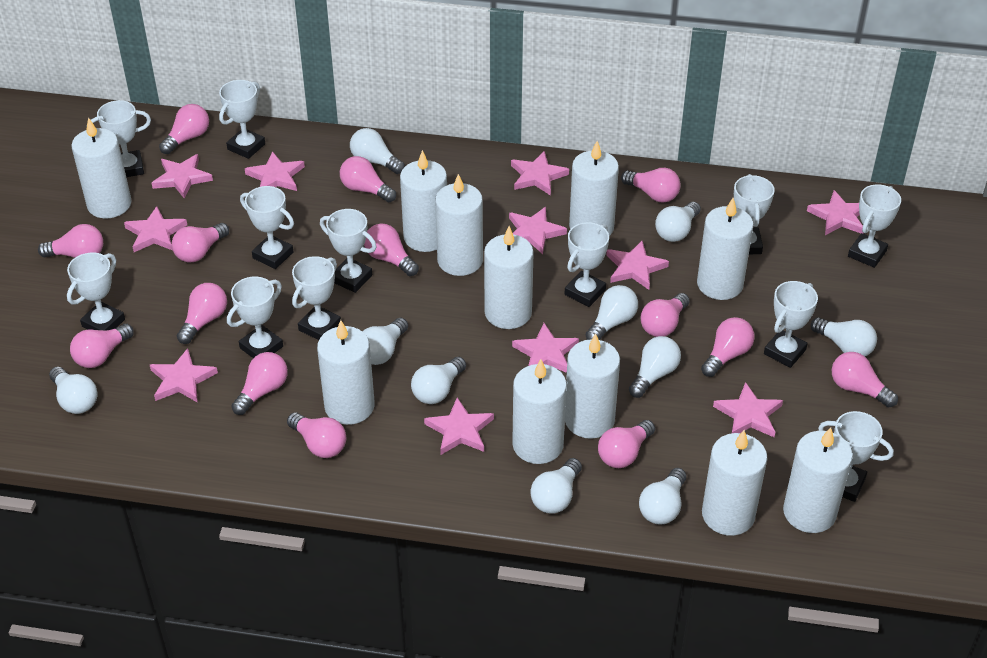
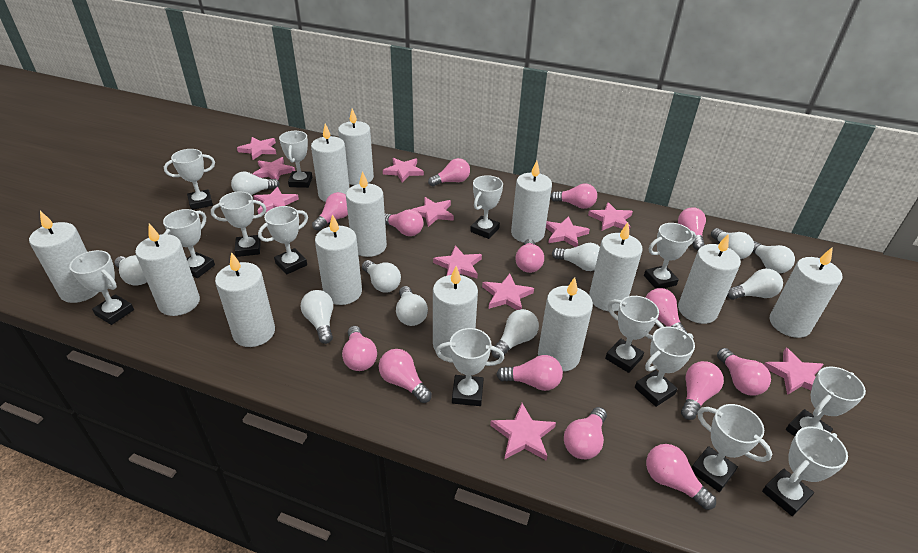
white candle: [71,117,132,218] [317,320,375,425] [400,150,447,252] [435,174,483,276] [484,226,534,329] [512,359,567,464] [565,333,620,439] [569,141,619,236] [697,198,754,300] [702,430,768,536] [783,427,853,533] = 11 -> [29,211,99,303] [135,223,200,316] [215,252,275,347] [311,124,350,202] [315,214,362,305] [338,108,374,185] [346,171,387,257] [433,266,478,358] [511,161,552,243] [538,277,593,372] [589,222,642,311] [678,233,741,324] [770,247,842,338] = 13
white trophy: [67,253,125,330] [91,100,151,177] [219,80,265,159] [227,276,283,358] [240,186,294,269] [292,256,341,340] [320,209,377,293] [565,222,609,307] [734,174,775,254] [764,281,818,368] [818,411,894,502] [848,184,901,268] = 12 -> [69,250,134,325] [163,209,215,278] [164,149,215,210] [211,192,266,257] [258,206,308,275] [279,131,312,188] [436,328,504,406] [470,175,503,239] [605,296,664,373] [635,327,695,407] [644,223,696,289] [691,404,772,492] [762,426,848,516] [786,366,866,436] = 14

